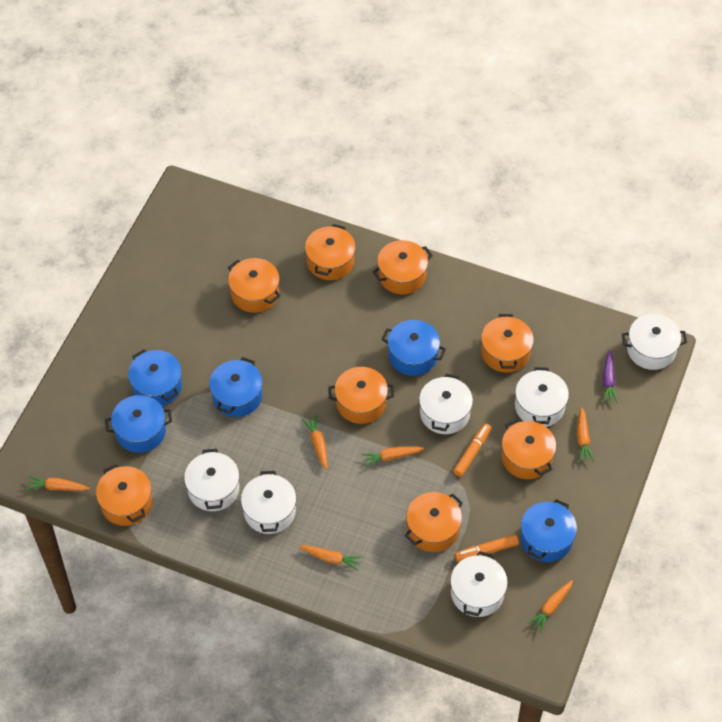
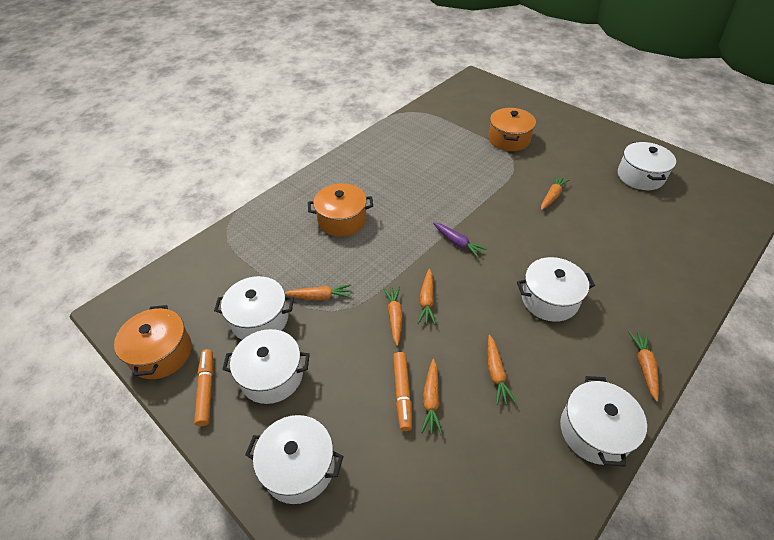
blue pot: [105,395,172,453] [128,349,182,406] [209,357,263,417] [382,320,446,376] [520,499,577,562] = 5 -> none = 0
orange carrot: [26,476,90,491] [299,545,363,571] [302,415,327,470] [361,447,424,467] [528,580,573,632] [577,407,594,462] = 6 -> [285,284,352,300] [383,286,403,346] [418,269,436,325] [421,359,442,434] [488,335,516,405] [541,175,570,210] [628,331,659,402] = 7
orange pot: [96,464,153,526] [228,258,280,313] [305,224,356,280] [328,367,394,424] [372,240,433,294] [405,492,463,552] [481,314,534,373] [501,419,556,479] = 8 -> [114,305,192,379] [308,183,373,237] [488,108,536,151] = 3

